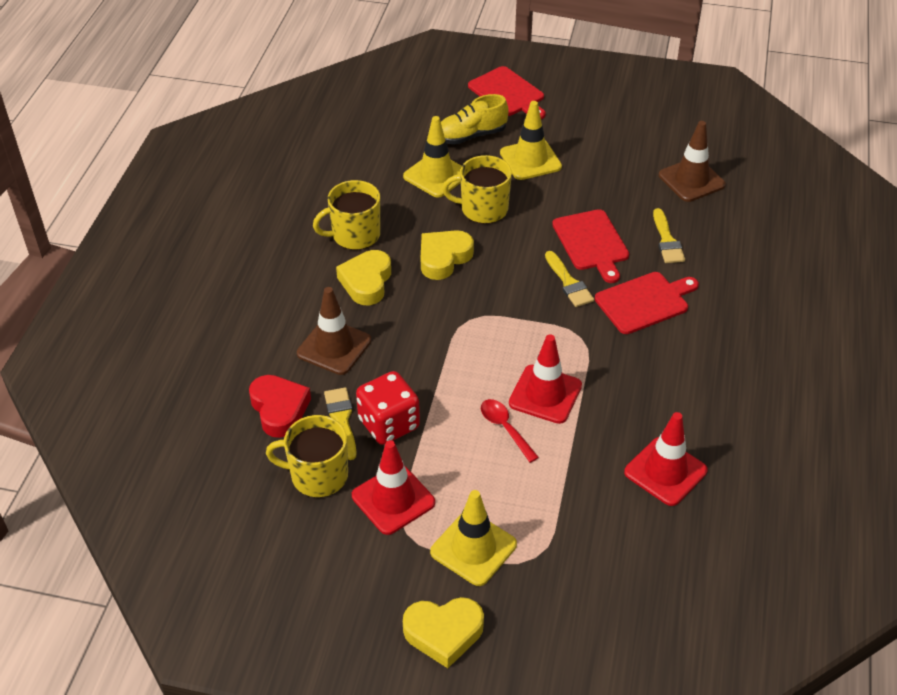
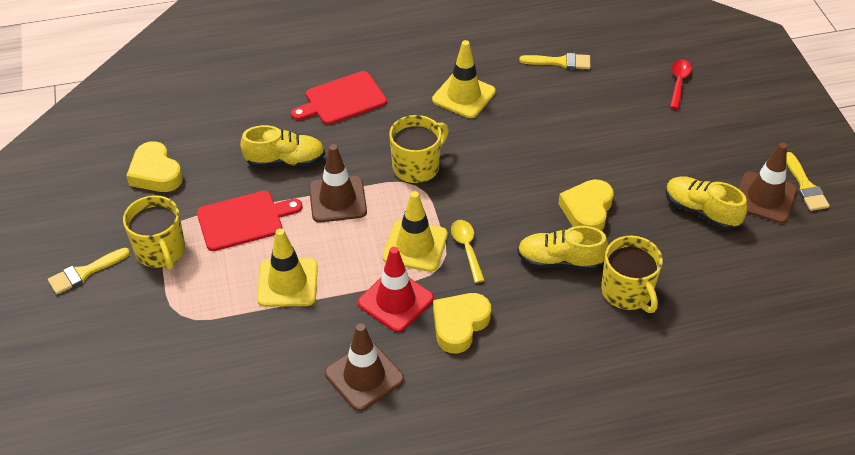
brown traffic cone: [297,287,371,375] [659,121,726,202] = 2 -> [309,144,367,222] [325,323,404,411] [739,142,797,223] = 3
red cutting board: [468,66,546,119] [552,209,629,283] [595,272,699,334] = 3 -> [197,191,302,251] [291,71,387,125] = 2
red dice: [356,371,420,445] = 1 -> none = 0
red heart: [249,375,311,438] = 1 -> none = 0
red traffic cone: [352,440,435,535] [509,334,582,424] [624,412,707,506] = 3 -> [358,247,434,332] = 1
yellow shoe: [441,94,509,145] = 1 -> [240,125,325,167] [517,226,608,271] [665,176,748,230] = 3
yellow spoon: none = 0 -> [451,220,485,283] = 1

